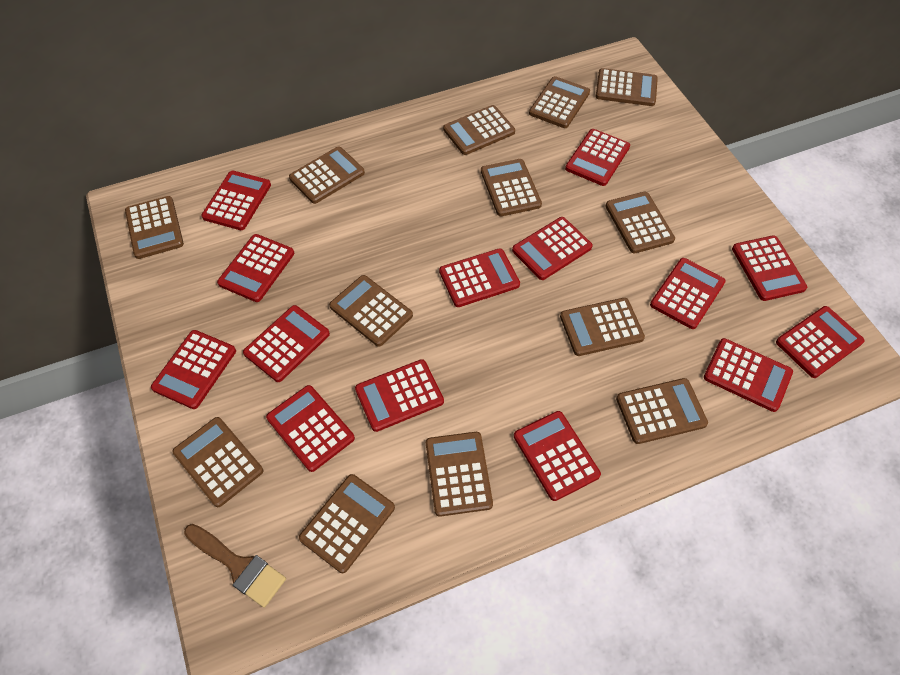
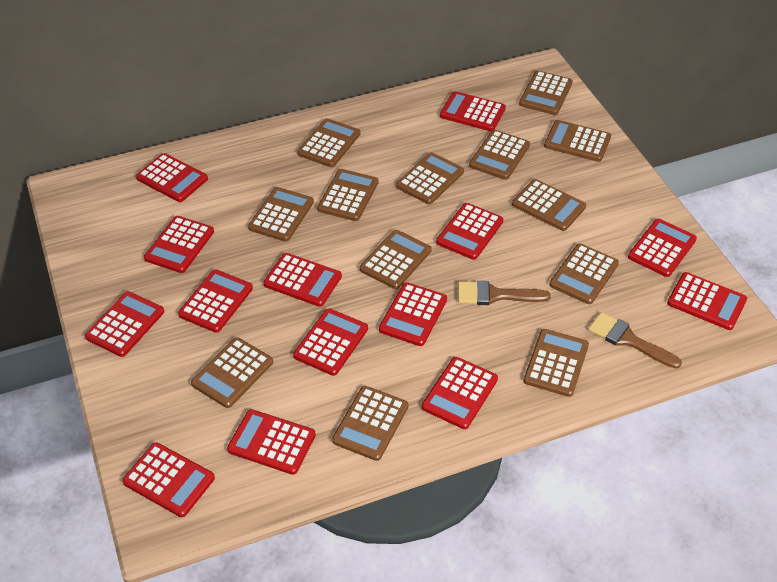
brown brush: [184,524,286,608] = 1 -> [458,281,551,305] [588,312,682,369] = 2

